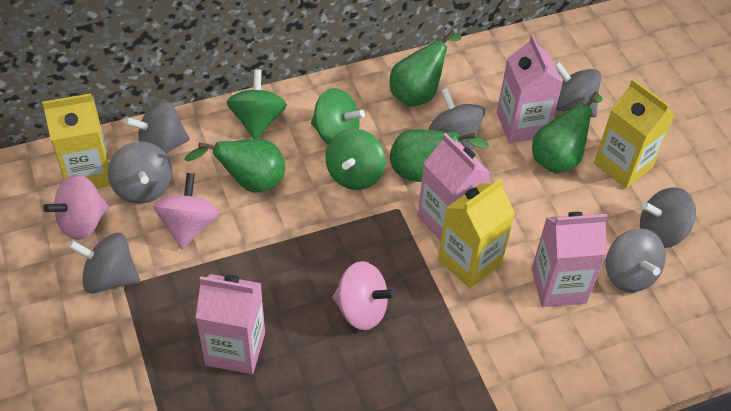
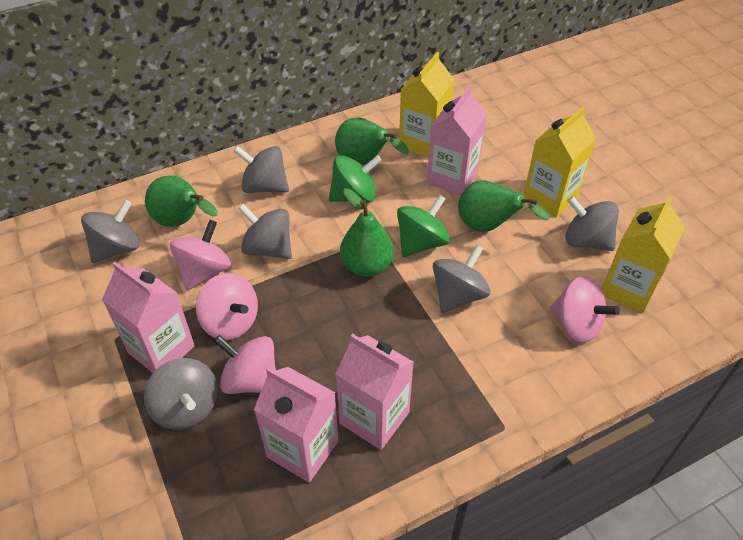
green spinning top: [227,69,287,139] [311,88,365,144] [325,129,386,190] = 3 -> [329,155,382,203] [397,194,450,257] = 2
grey spinning top: [69,233,140,293] [108,141,172,204] [125,100,190,153] [429,87,485,150] [554,61,601,117] [606,228,666,292] [640,188,696,248] = 7 -> [81,200,140,263] [144,358,218,429] [234,146,289,193] [238,204,292,259] [433,244,490,313] [565,196,619,251] = 6
pink spinning top: [43,175,109,240] [154,173,219,249] [332,261,396,330] = 3 -> [170,220,231,290] [196,273,258,340] [214,335,276,394] [550,276,620,343] = 4

